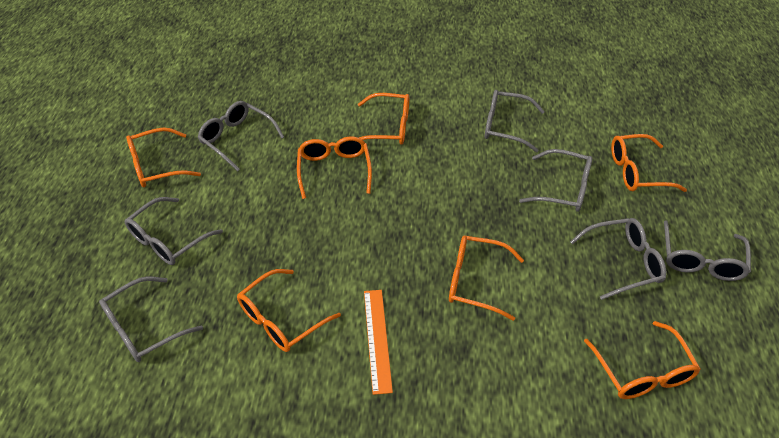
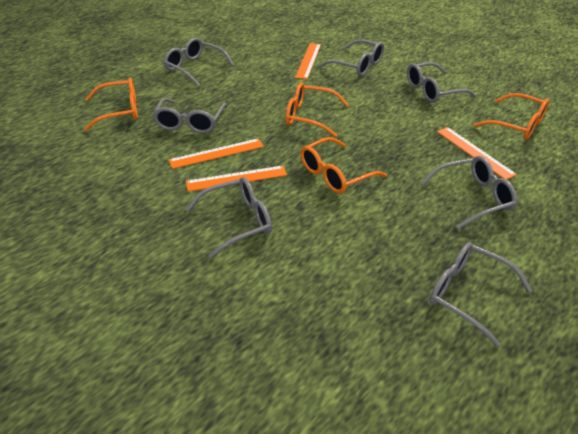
orange glasses: [126,128,201,188] [237,269,341,352] [297,137,372,199] [358,93,409,145] [449,235,524,321] [584,321,701,399] [611,134,687,192] = 7 -> [84,78,138,131] [286,82,349,137] [301,137,387,194] [473,93,549,140] = 4
orange ruler: [364,290,393,395] = 1 -> [169,138,264,169] [186,165,287,192] [295,43,321,79] [437,127,517,180] = 4

